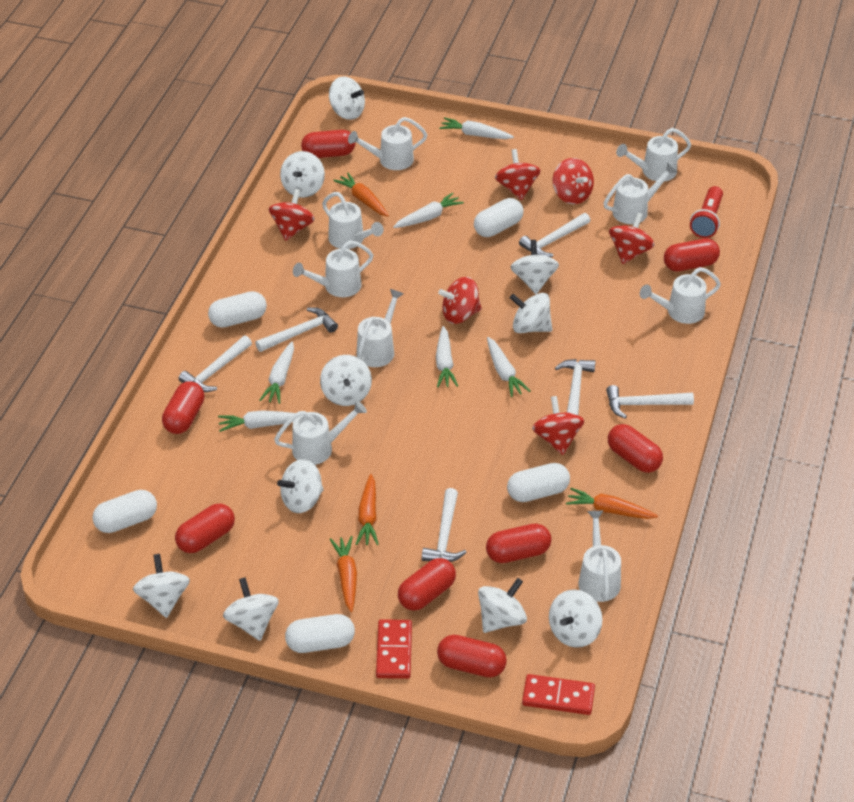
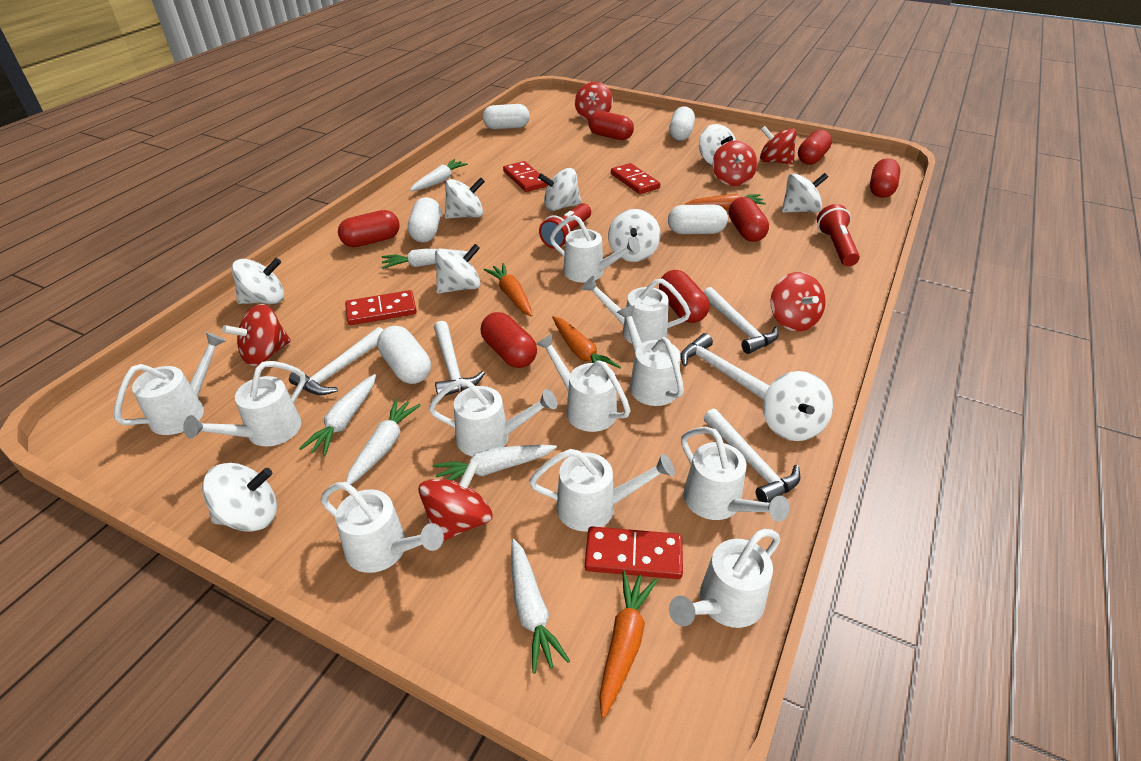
red capsule: [162,381,205,434] [175,503,235,553] [301,130,355,158] [398,558,456,611] [437,635,507,677] [486,524,551,563] [608,424,663,473] [664,238,720,272] = 8 -> [338,210,400,247] [481,312,537,368] [588,111,634,140] [659,270,709,323] [729,197,769,242] [798,130,832,165] [870,158,900,198] = 7
red domino: [376,619,412,679] [522,674,595,715] = 2 -> [345,290,417,325] [503,161,548,192] [585,526,683,579] [611,163,660,194] = 4
red flashlight: [690,186,723,238] = 1 -> [539,203,591,249] [817,204,860,266] = 2
white hammer: [179,336,252,392] [255,307,338,352] [422,488,467,562] [519,213,590,257] [555,359,596,415] [606,385,694,418] = 6 -> [289,327,383,395] [434,321,485,396] [680,333,770,400] [703,287,779,354] [704,409,801,503] = 5
white spinning top: [133,554,190,618] [223,577,279,641] [277,459,324,513] [280,151,325,198] [320,355,372,406] [329,76,365,120] [478,578,527,633] [510,293,552,333] [511,240,559,294] [549,590,603,648] = 10 -> [202,463,277,532] [232,258,284,304] [435,244,480,294] [445,178,485,219] [538,168,582,211] [608,209,661,262] [699,124,736,166] [763,371,833,441] [782,173,828,213] = 9
white watering can: [274,400,367,465] [293,241,373,297] [322,192,384,249] [348,117,428,170] [357,289,404,367] [578,510,621,602] [603,163,677,224] [616,128,691,182] [640,267,721,324] = 9 -> [114,332,226,435] [183,361,306,446] [321,482,444,573] [429,378,557,456] [529,449,675,532] [536,334,630,432] [550,215,640,283] [582,276,691,344] [617,305,684,406] [669,529,780,628] [681,427,790,522] = 11

